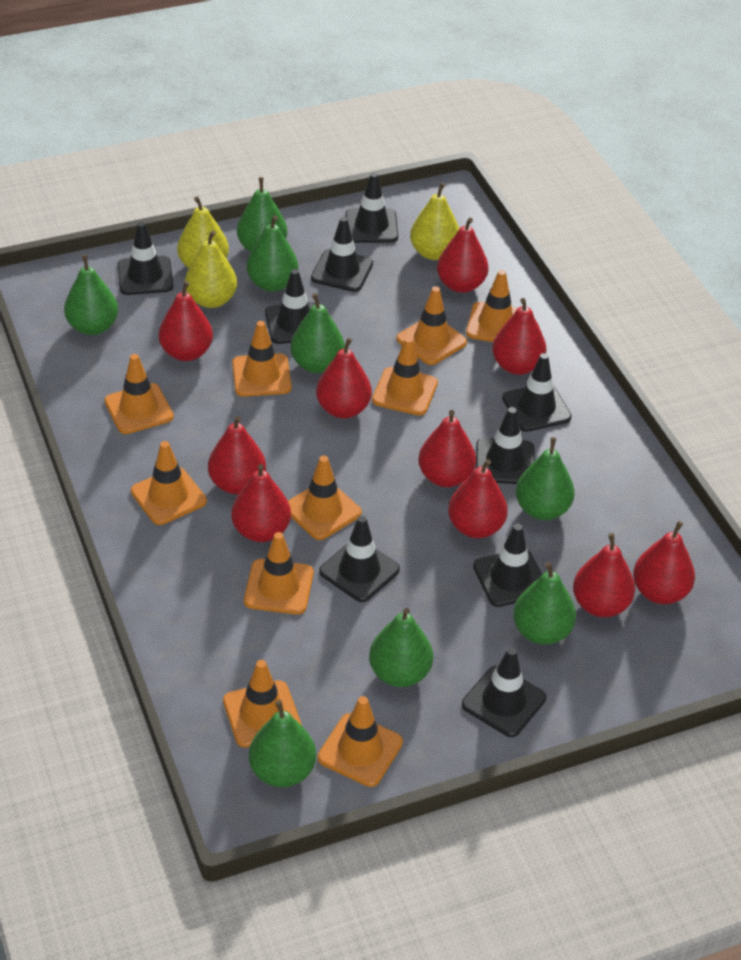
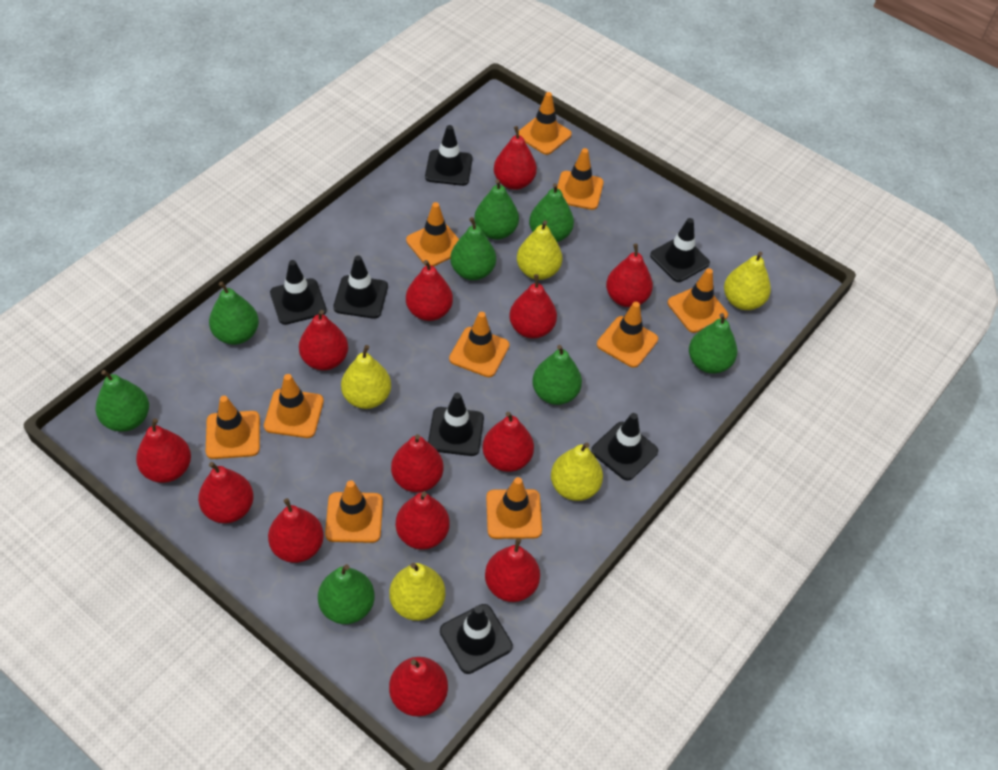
black traffic cone: [118,222,173,295] [265,269,316,344] [311,217,373,292] [319,516,400,602] [346,173,398,243] [462,647,546,737] [473,523,542,607] [476,407,535,484] [502,353,571,432] = 9 -> [270,260,327,325] [333,255,388,319] [425,125,473,186] [428,393,484,456] [440,604,513,674] [591,413,658,481] [650,218,710,282] = 7
red pear: [159,281,213,361] [208,416,266,494] [231,464,291,542] [316,338,372,418] [418,410,476,487] [437,217,489,293] [448,459,508,538] [492,298,546,375] [573,533,635,617] [633,521,695,604] = 10 -> [136,418,191,483] [198,462,254,523] [268,498,324,563] [299,310,348,370] [389,657,448,717] [391,434,443,492] [396,492,450,550] [406,260,453,321] [483,412,534,472] [485,538,540,602] [494,126,537,190] [509,274,557,339] [606,244,653,307] = 13
yellow pear: [177,196,229,268] [185,231,237,308] [410,183,459,260] = 3 -> [341,345,391,409] [389,563,445,621] [517,220,562,280] [551,443,603,501] [724,252,771,310] = 5

